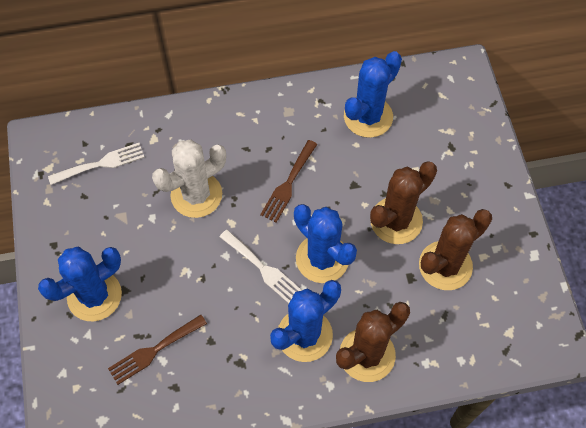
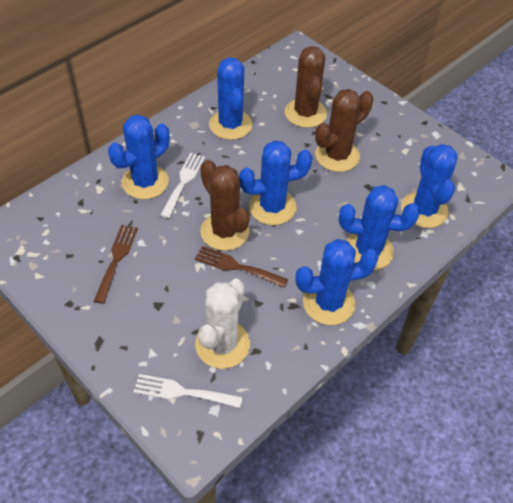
blue cactus: [38,247,122,321] [270,280,341,362] [294,204,357,283] [344,51,402,138] = 4 -> [108,114,170,200] [209,57,253,140] [239,140,313,225] [295,239,379,325] [339,185,420,270] [401,144,458,228] = 6

